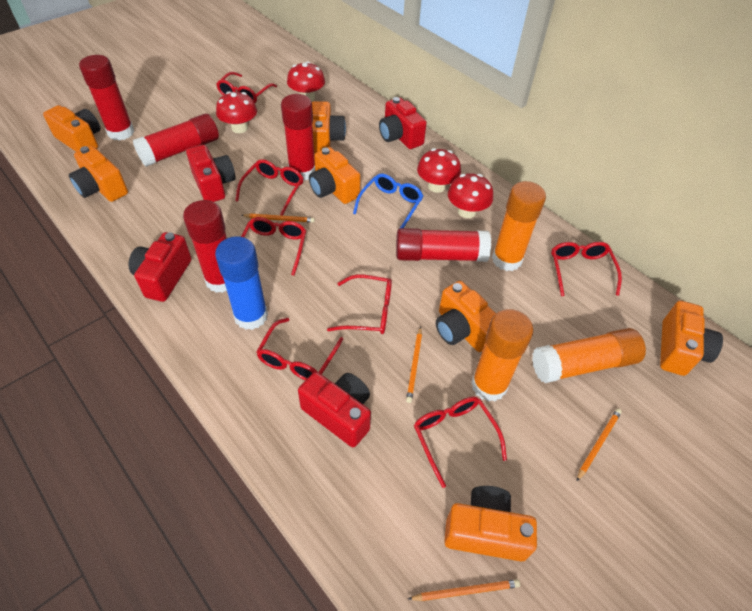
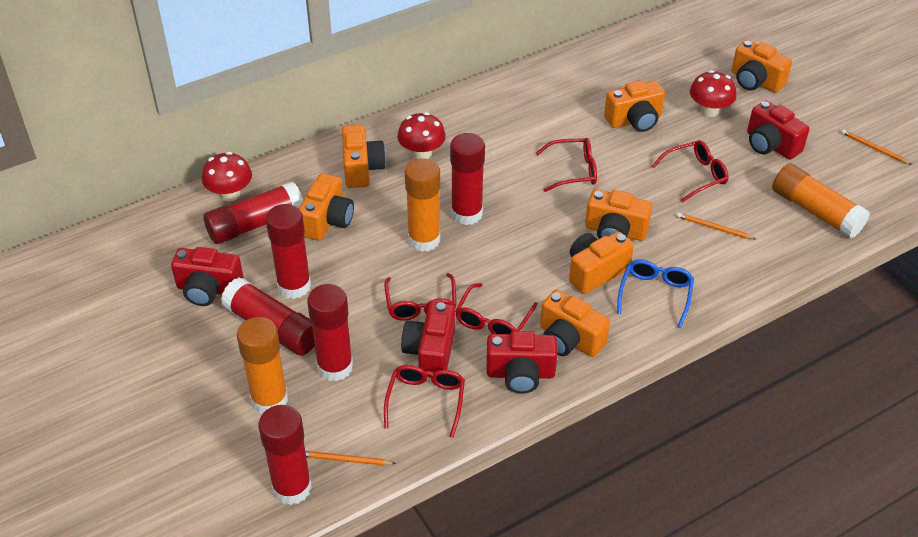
blue glue stick: [215,236,268,330] = 1 -> none = 0
orange pencil: [241,213,315,222] [406,327,422,403] [408,579,520,601] [577,409,622,481] = 4 -> [305,451,396,466] [677,213,756,239] [841,129,912,165] = 3
red glasses: [216,72,277,103] [235,159,303,216] [241,217,306,276] [256,318,343,380] [327,274,392,334] [414,396,507,488] [551,242,622,296] = 7 -> [384,273,457,321] [384,365,465,438] [455,283,538,334] [536,138,597,192] [652,140,729,202] = 5
red glue stick: [79,55,134,141] [133,113,219,167] [183,200,227,293] [281,94,315,181] [396,228,491,262] = 5 -> [204,182,303,244] [221,277,315,355] [258,405,312,505] [266,204,311,299] [307,284,353,381] [450,133,485,225] = 6
red mushroom: [216,91,257,133] [287,61,325,102] [417,148,461,193] [448,173,493,218] = 4 -> [202,152,252,201] [397,112,446,159] [690,70,736,117] = 3

